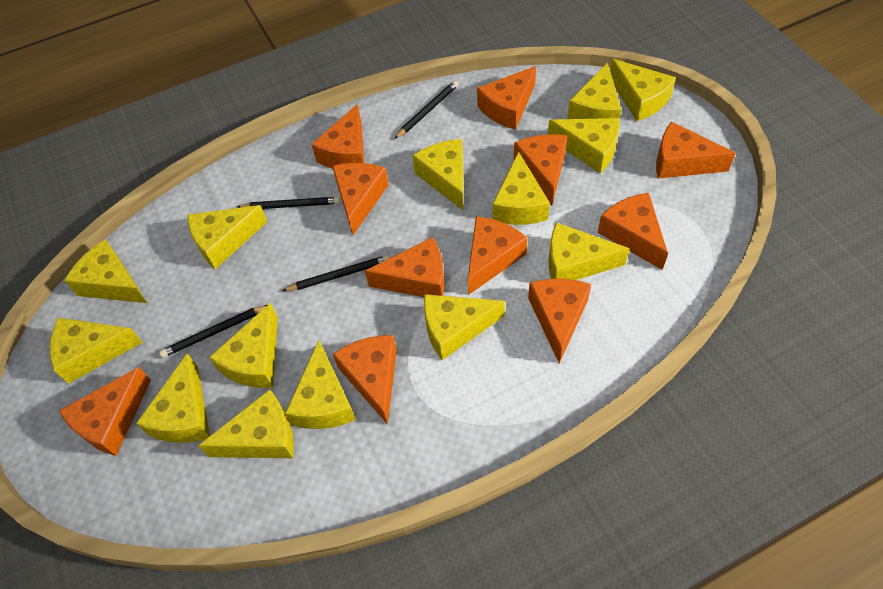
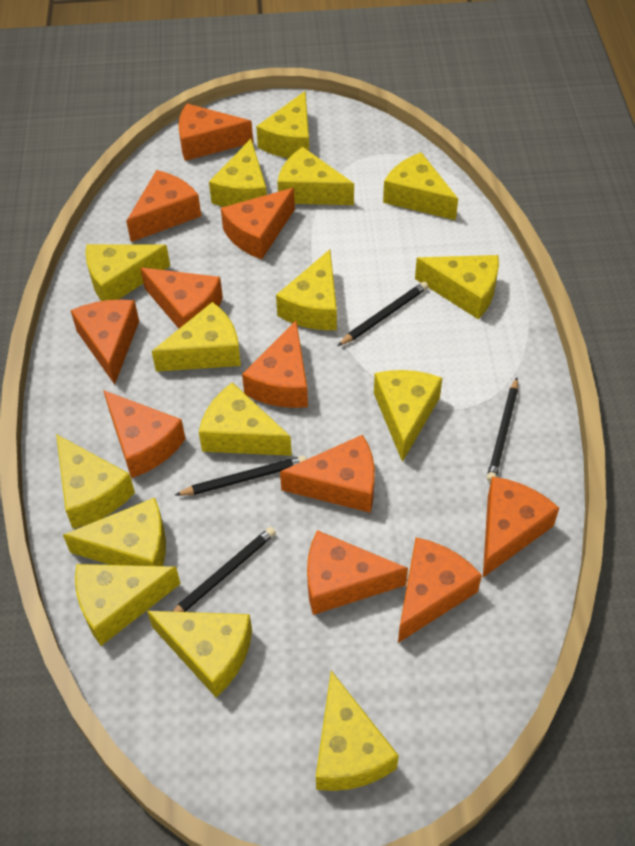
yellow cheese: [50,318,143,384] [65,239,147,303] [136,353,210,443] [188,205,268,269] [198,389,294,458] [209,303,278,388] [285,341,356,429] [412,139,463,210] [424,294,505,360] [492,152,550,225] [548,118,620,173] [549,222,630,280] [567,63,622,119] [610,59,676,121] = 14 -> [56,434,135,529] [63,498,166,566] [75,564,180,646] [86,244,170,301] [147,611,252,697] [151,302,241,372] [199,382,292,456] [209,139,267,207] [256,91,309,158] [276,249,337,330] [277,147,354,205] [316,671,399,791] [374,370,442,462] [383,152,458,220] [415,255,499,319] = 15

